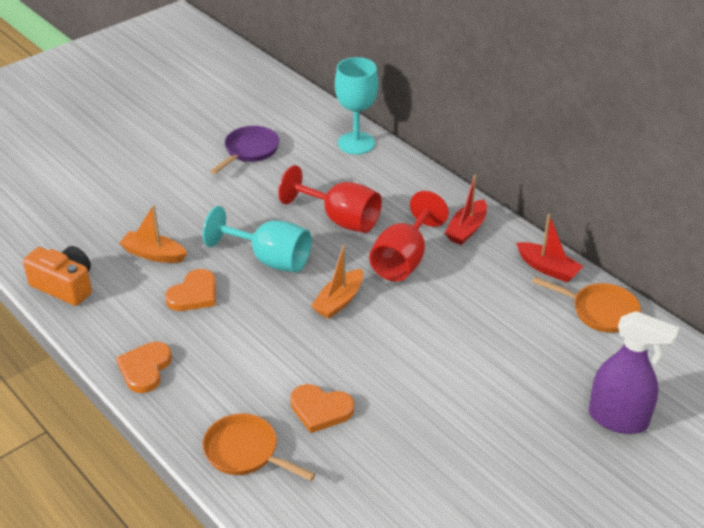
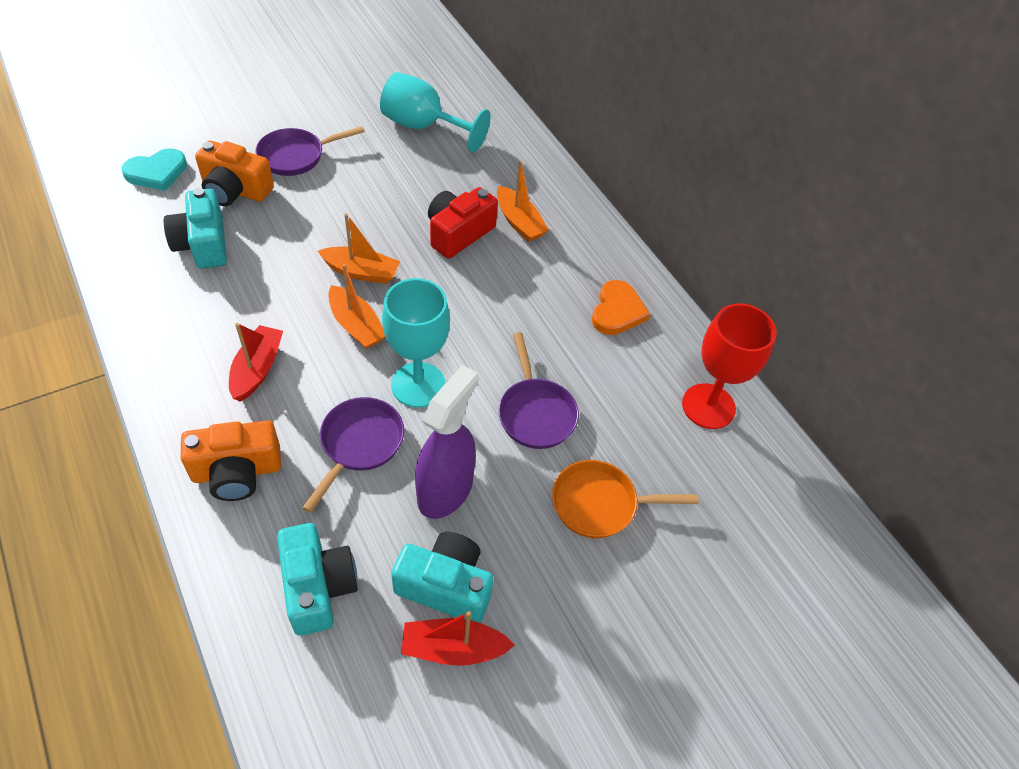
orange boat: [119,205,187,263] [311,245,363,319] = 2 -> [318,213,400,284] [328,264,385,349] [497,161,549,242] = 3
orange camera: [23,246,92,306] = 1 -> [181,420,281,501] [195,141,274,206] = 2
orange heart: [116,342,172,393] [165,269,216,311] [290,384,354,433] = 3 -> [592,280,650,335] = 1
orange pan: [202,413,316,481] [532,277,641,333] = 2 -> [552,460,699,538] = 1
purple pan: [210,126,279,174] = 1 -> [256,126,365,176] [302,397,404,513] [498,332,579,449] = 3
red camera: none = 0 -> [428,187,498,259] = 1
red goblet: [278,165,382,233] [369,191,449,282] = 2 -> [682,303,777,429] = 1
turquoise camera: none = 0 -> [163,188,227,269] [277,523,358,636] [391,532,494,623] = 3
turquoise heart: none = 0 -> [122,148,187,191] = 1

